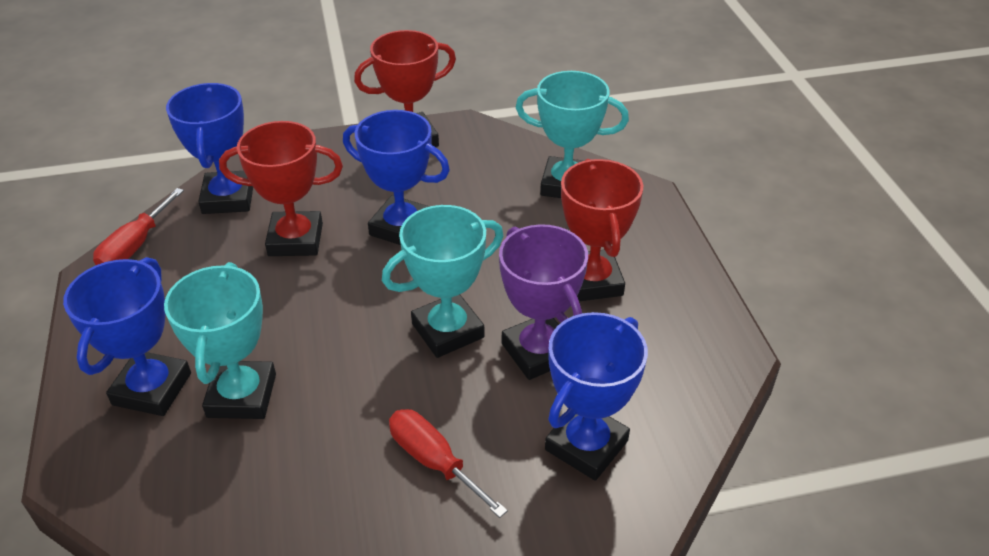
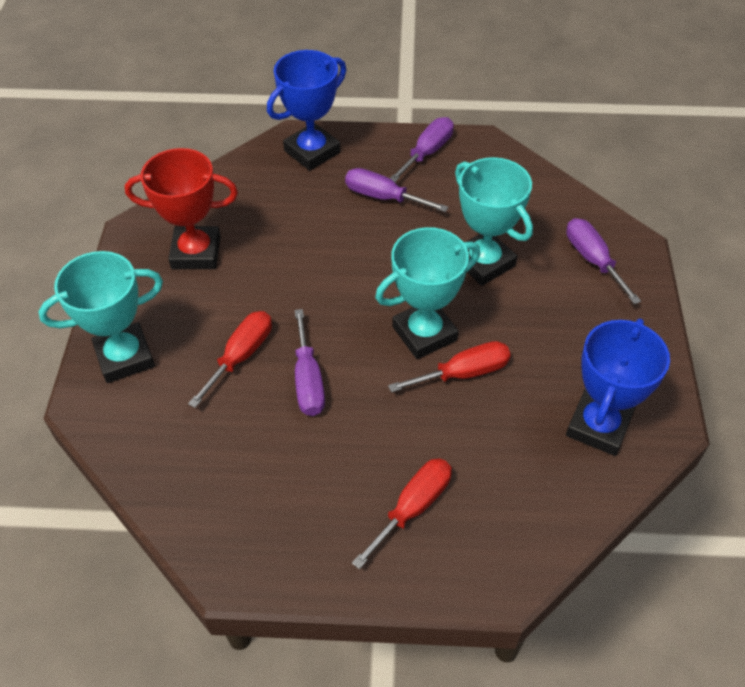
blue trophy: [63,257,191,416] [166,83,253,214] [343,110,450,245] [545,312,648,481] = 4 -> [267,50,346,171] [566,319,670,456] = 2
purple screwdriver: none = 0 -> [295,309,325,416] [345,168,448,212] [390,117,454,182] [566,218,641,304] = 4
purple trophy: [499,224,588,380] = 1 -> none = 0
red screwdriver: [93,188,184,265] [389,409,508,518] = 2 -> [188,311,272,408] [352,458,452,569] [388,341,511,393] = 3
red trophy: [219,121,343,256] [354,30,456,147] [561,159,643,301] = 3 -> [125,148,238,269] = 1

